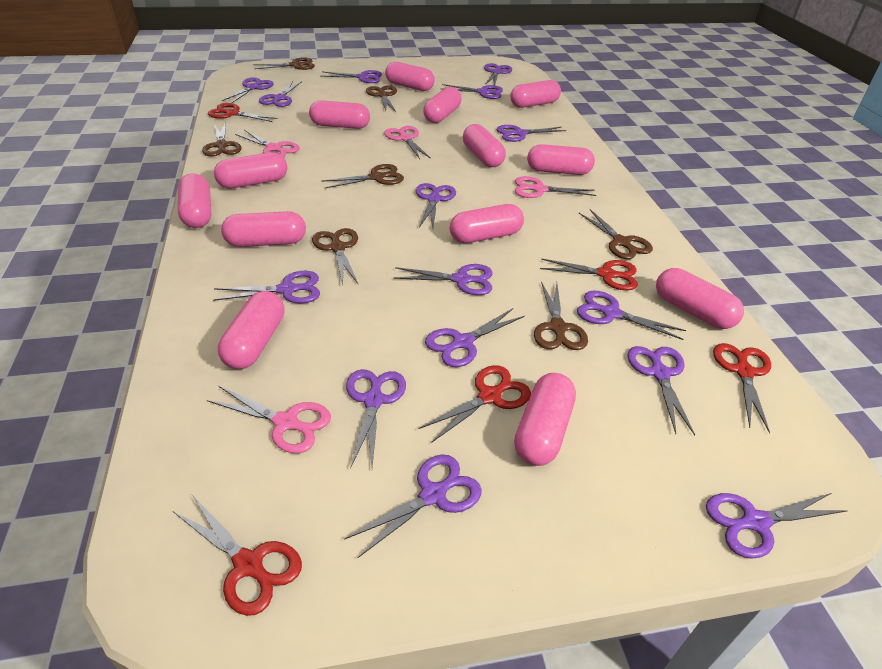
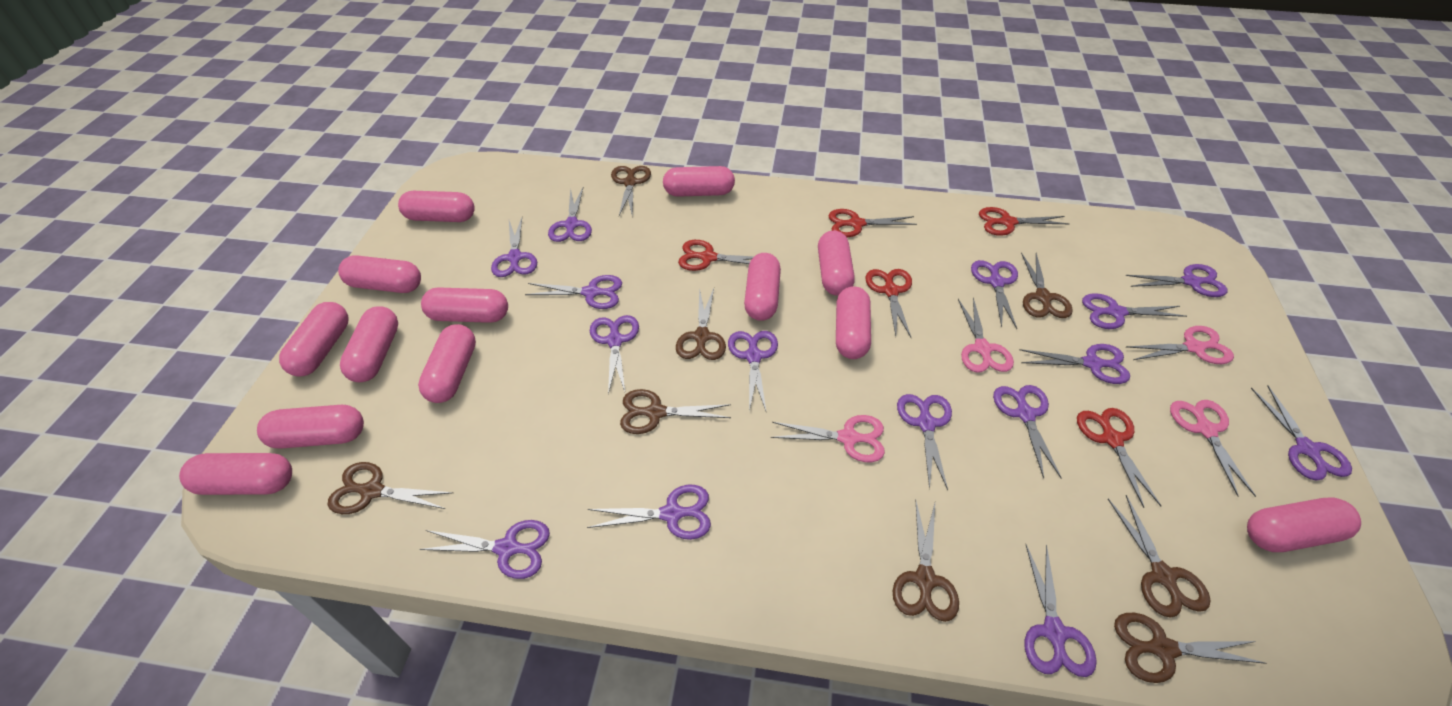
brown scissors: [202,123,241,157] [253,57,315,70] [312,228,358,286] [321,164,404,188] [366,85,397,112] [534,281,588,350] [579,209,653,259] = 7 -> [328,462,453,514] [611,166,651,216] [620,389,731,434] [676,288,726,360] [892,499,959,622] [1021,252,1073,318] [1108,495,1211,617] [1114,613,1267,683] = 8

